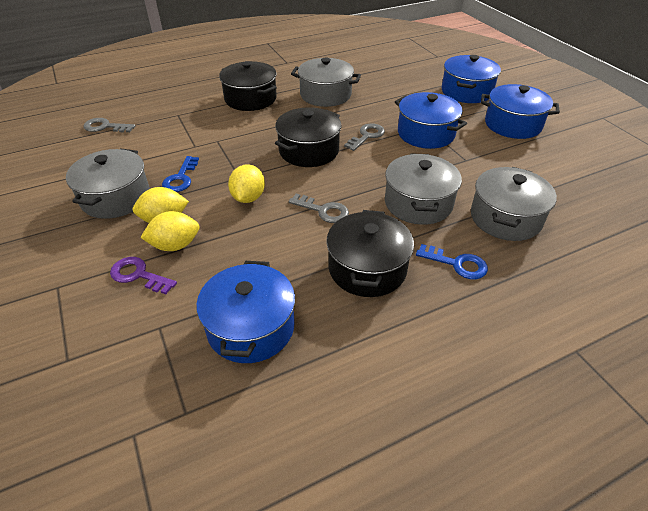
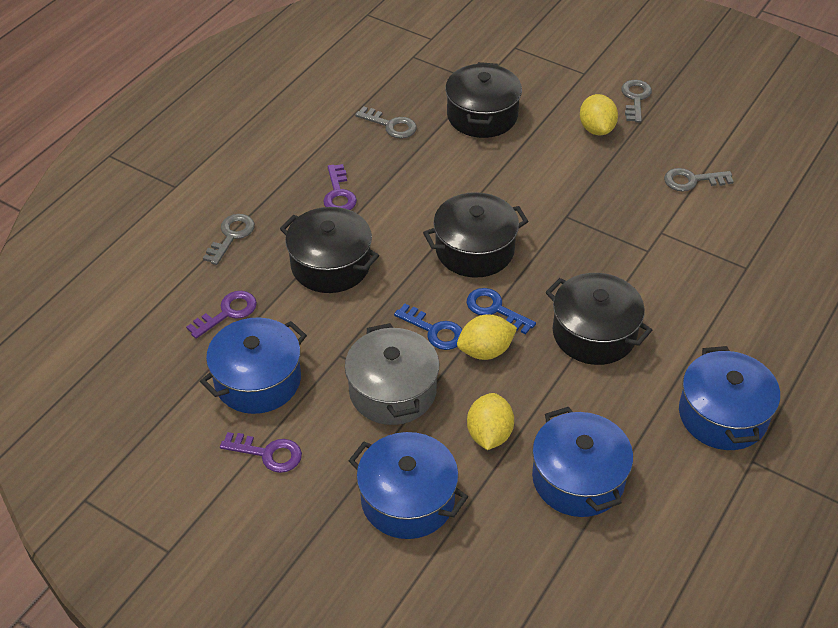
black pot: [219,61,277,111] [275,107,342,167] [326,210,414,297] = 3 -> [280,207,379,293] [423,192,528,278] [445,62,522,138] [546,273,652,365] = 4
grey key: [83,118,135,132] [289,193,349,223] [344,123,385,151] = 3 -> [203,214,255,265] [355,106,417,139] [621,80,652,123] [664,168,734,192] = 4
grey pot: [66,148,150,219] [291,58,361,107] [385,153,462,225] [471,167,557,241] = 4 -> [345,323,439,425] = 1
purple key: [110,257,177,294] = 1 -> [186,291,257,339] [220,432,302,473] [323,164,357,210] = 3

